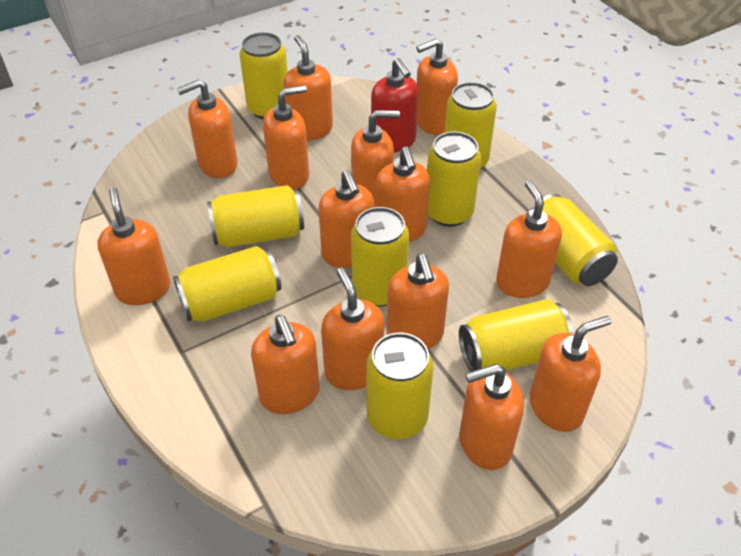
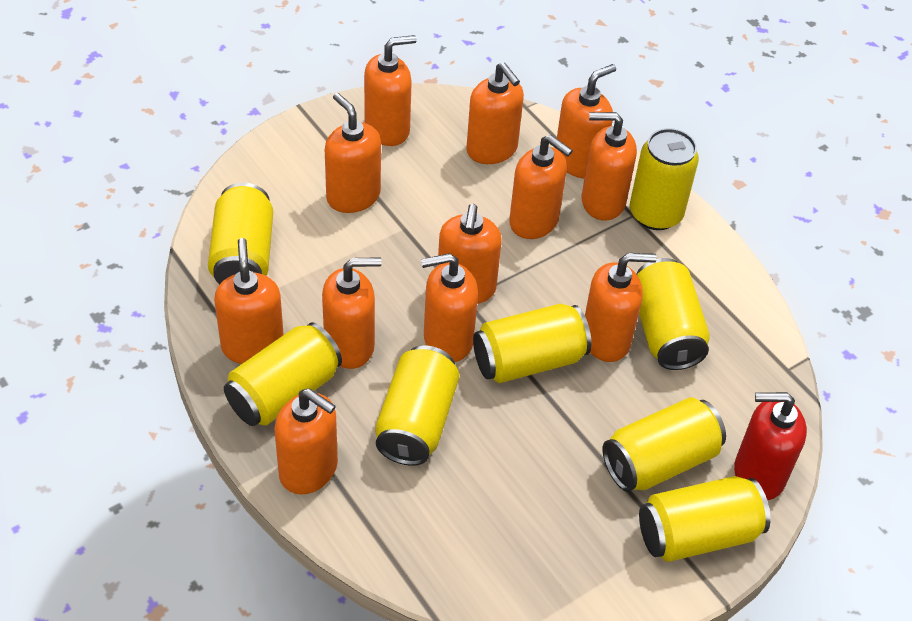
orange soap dispenser: [97,188,170,305] [177,79,238,178] [251,315,320,414] [263,85,309,190] [283,35,333,141] [318,170,374,268] [321,268,384,390] [351,110,400,207] [376,146,430,242] [387,254,449,349] [416,38,458,135] [459,364,524,470] [496,180,562,298] [530,316,611,432] = 14 -> [214,238,284,364] [275,388,338,495] [322,257,382,369] [325,93,381,213] [364,35,417,146] [421,253,478,362] [438,204,502,304] [466,62,524,164] [509,135,573,239] [555,64,616,179] [582,112,637,221] [585,253,657,362] = 12
yellow can: [173,246,281,322] [207,185,304,247] [239,32,288,119] [351,207,409,307] [367,333,434,439] [427,132,481,227] [444,82,497,169] [459,299,574,372] [529,194,618,286] = 9 -> [208,183,273,284] [224,322,342,426] [375,345,459,466] [473,304,592,383] [602,397,726,492] [630,128,699,230] [636,258,710,370] [639,476,771,562] = 8

